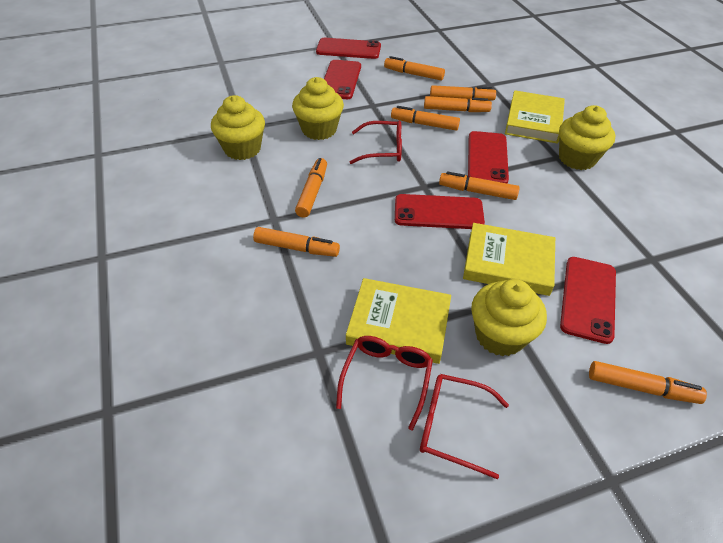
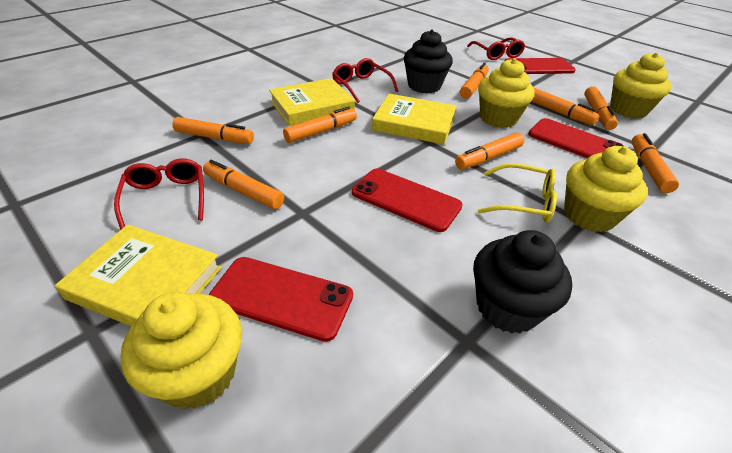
black cupcake: none = 0 -> [404,30,453,93] [473,230,572,333] = 2
red phone: [316,38,381,59] [324,60,361,99] [395,194,485,229] [468,131,509,183] [560,257,616,344] = 5 -> [209,257,353,342] [352,169,463,232] [505,58,576,74] [528,118,623,158] = 4
yellow glasses: none = 0 -> [478,163,557,222] = 1

